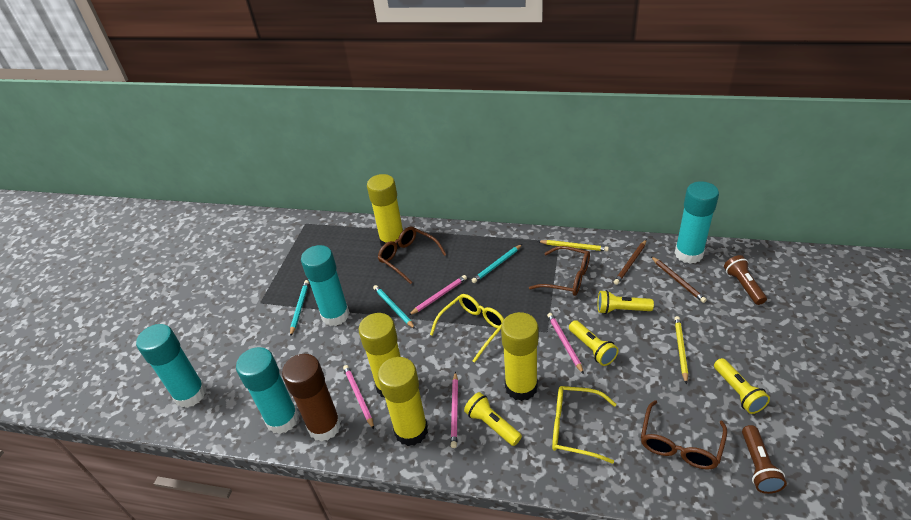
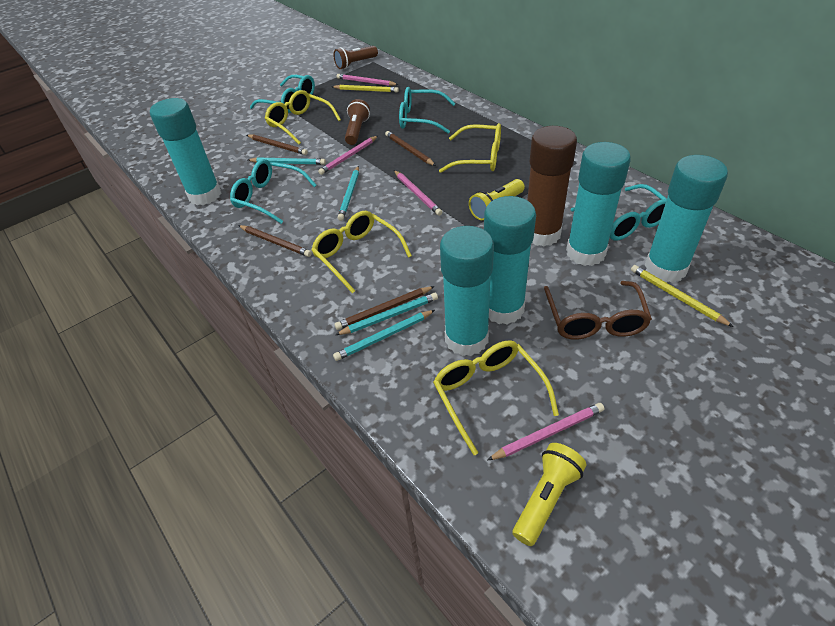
brown glasses: [378,227,446,284] [529,246,590,296] [641,400,727,469] = 3 -> [544,281,652,340] = 1
brown pencil: [614,239,647,285] [651,256,707,303] = 2 -> [238,225,312,257] [247,135,308,155] [334,286,435,330] [385,131,436,166] = 4
turquoise glasses: none = 0 -> [230,159,317,224] [250,75,315,113] [399,87,456,134] [571,184,667,241] = 4
turquoise glue stick: [136,324,206,408] [236,347,299,434] [301,245,350,326] [674,181,719,264] = 4 -> [150,98,222,205] [440,226,494,356] [484,196,536,325] [566,142,631,266] [645,155,728,283] = 5
turquoise pencil: [290,280,309,337] [373,285,415,329] [472,244,522,283] = 3 -> [248,157,326,165] [333,310,435,361] [335,293,438,335] [338,166,359,221] = 4
yellow flashlight: [464,392,522,446] [569,320,618,366] [597,290,654,314] [714,358,770,414] = 4 -> [469,179,525,220] [512,443,586,546] = 2
yellow glasses: [430,294,504,363] [552,386,616,464] = 2 -> [265,90,341,144] [311,210,412,294] [433,340,559,455] [439,123,501,173] = 4
yellow glue stick: [358,313,401,397] [367,174,403,249] [378,357,428,446] [501,312,538,401] = 4 -> none = 0

